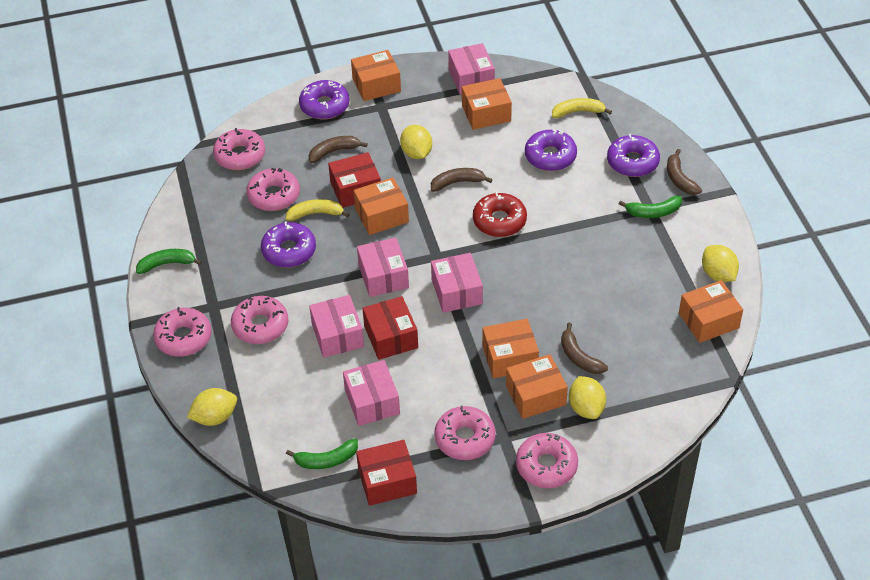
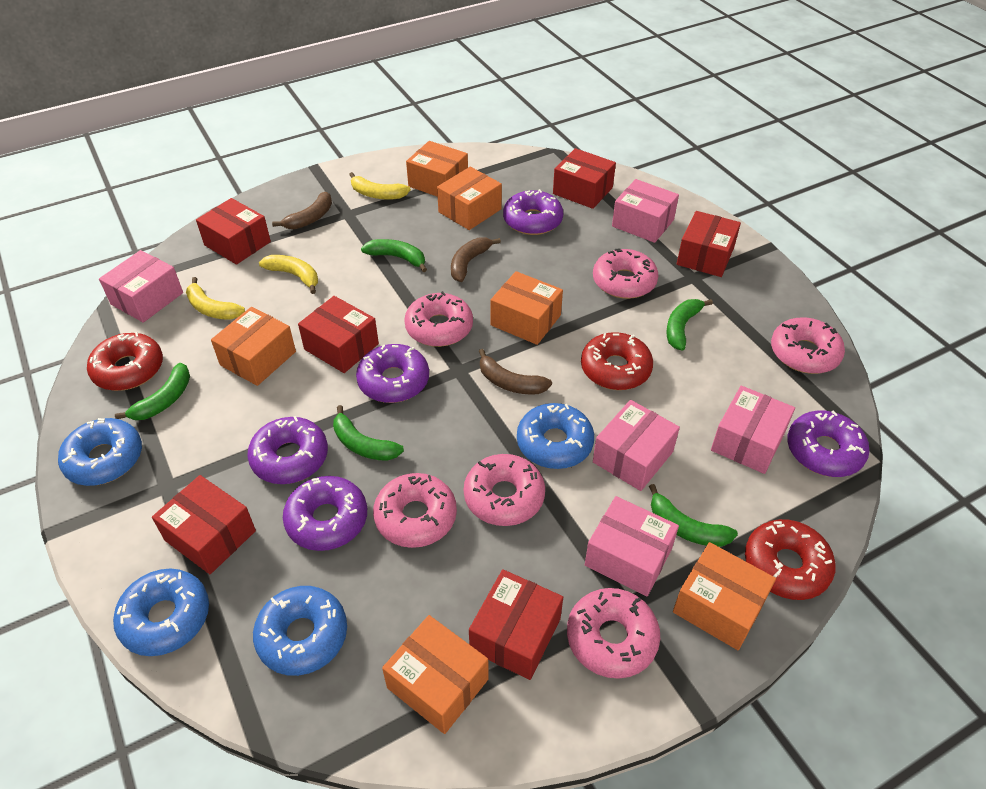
blue donut: none = 0 -> [58,418,142,486] [113,569,209,656] [253,586,347,676] [517,403,594,469] = 4
brown banana: [309,136,368,163] [431,168,492,192] [561,323,608,374] [667,149,702,195] = 4 -> [272,192,332,229] [451,237,501,282] [479,349,552,395] = 3
green banana: [136,249,202,274] [286,439,358,469] [619,196,682,218] = 3 -> [115,363,190,420] [333,405,404,461] [361,239,427,272] [649,484,738,547] [666,299,713,351] = 5
purple donut: [261,221,316,268] [299,80,349,119] [525,129,577,171] [607,134,660,177] = 4 -> [247,416,328,484] [283,476,367,551] [356,344,429,403] [503,189,563,235] [787,410,870,477] = 5
red box: [328,152,381,208] [356,440,417,506] [363,296,418,360] = 3 -> [152,475,256,574] [196,198,271,265] [298,296,379,373] [469,569,563,680] [553,148,616,209] [677,211,741,277] = 6
red donut: [473,192,527,237] = 1 -> [87,332,163,391] [581,332,653,390] [745,519,836,600] = 3
yellow banana: [286,199,350,221] [552,98,612,118] = 2 -> [186,277,245,320] [259,255,318,294] [349,172,411,200] = 3
yellow lemon: [187,388,237,426] [400,125,432,159] [569,376,606,419] [702,245,739,282] = 4 -> none = 0

